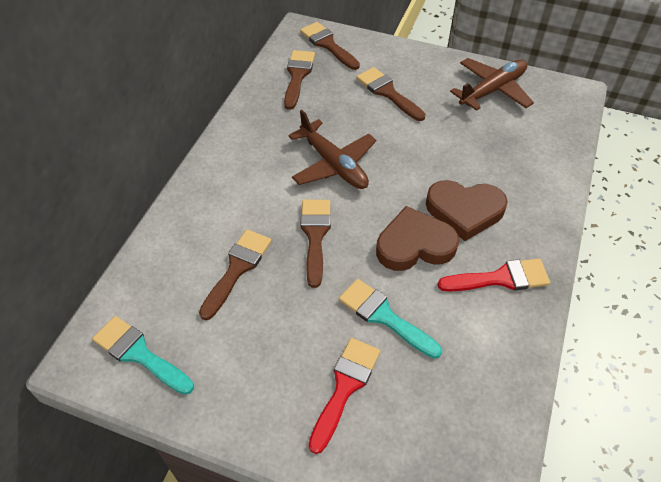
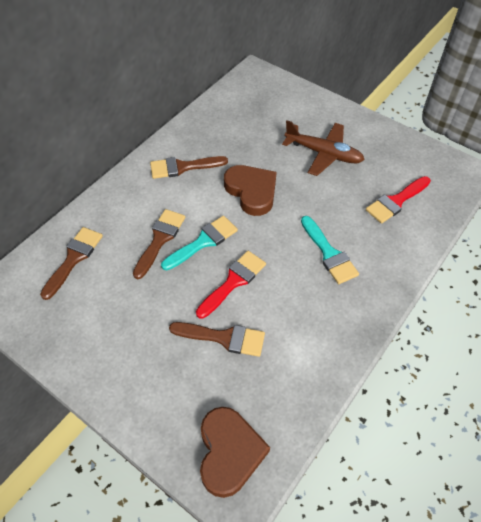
brown brush: [199,229,272,320] [284,50,315,110] [300,22,360,70] [301,200,331,288] [356,67,426,121] = 5 -> [40,227,103,300] [133,209,185,279] [150,156,228,179] [169,322,265,357] = 4
brown plane: [288,110,376,189] [450,58,534,111] = 2 -> [282,120,365,176] = 1

